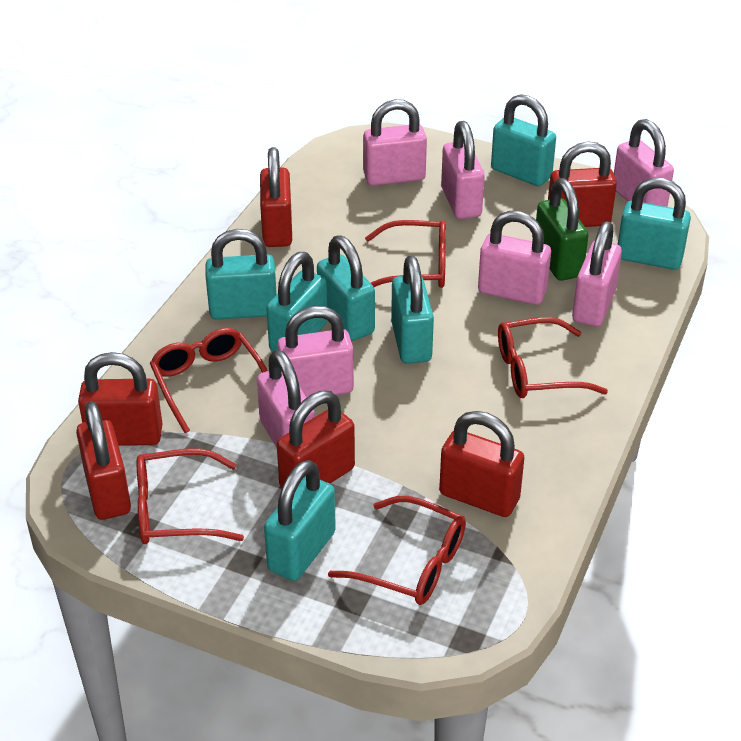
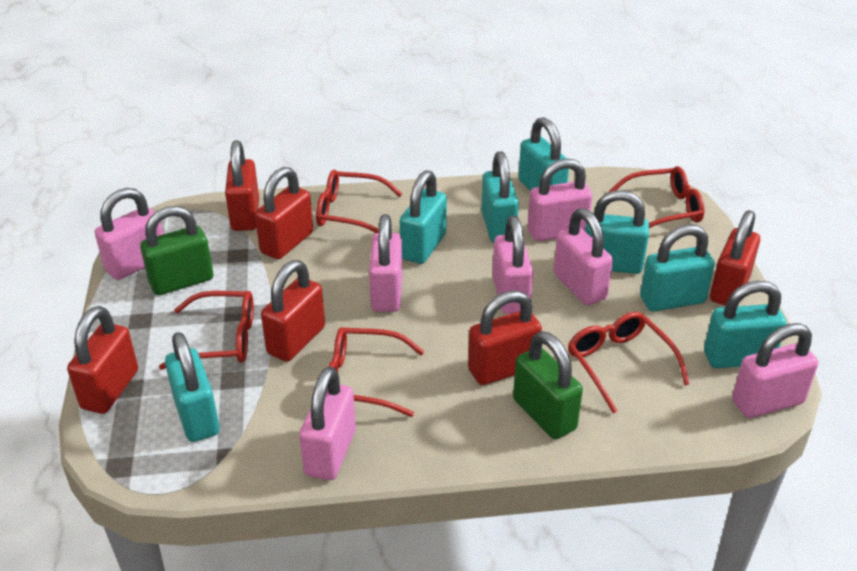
green padlock: [536,178,589,281] = 1 -> [140,206,213,295] [513,331,583,439] = 2

